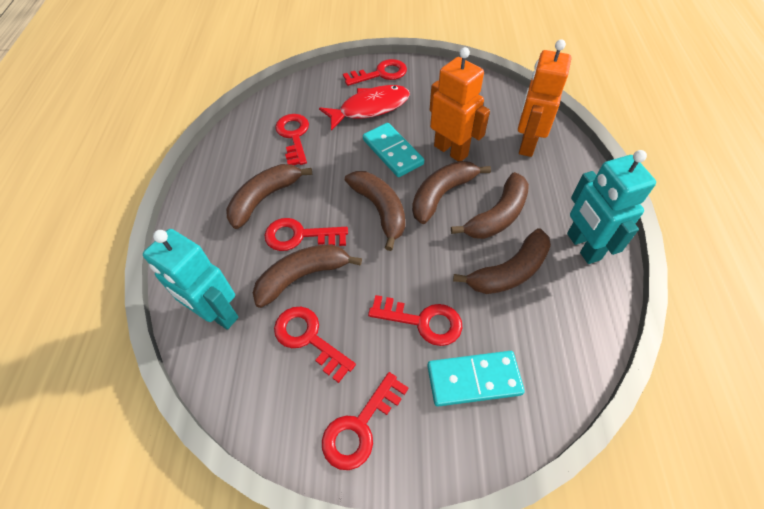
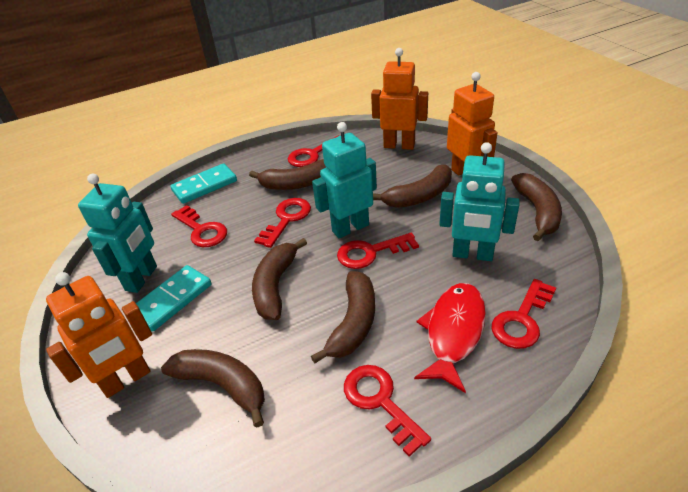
orange robot: [430,47,490,161] [518,39,571,157] = 2 -> [46,272,152,398] [371,48,428,150] [447,72,497,175] = 3
turquoise robot: [143,229,239,330] [567,150,656,264] = 2 -> [78,174,157,293] [312,122,377,238] [439,142,519,261] = 3

